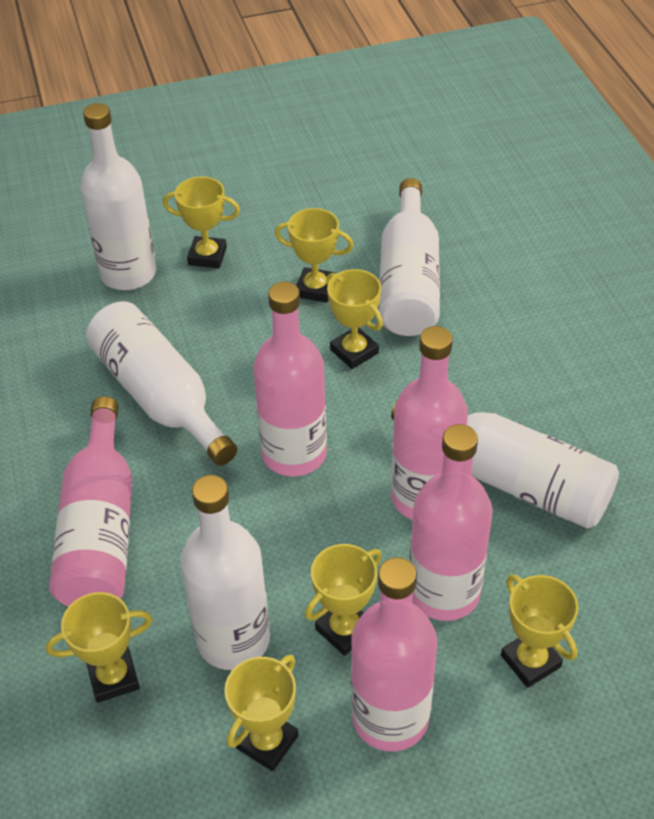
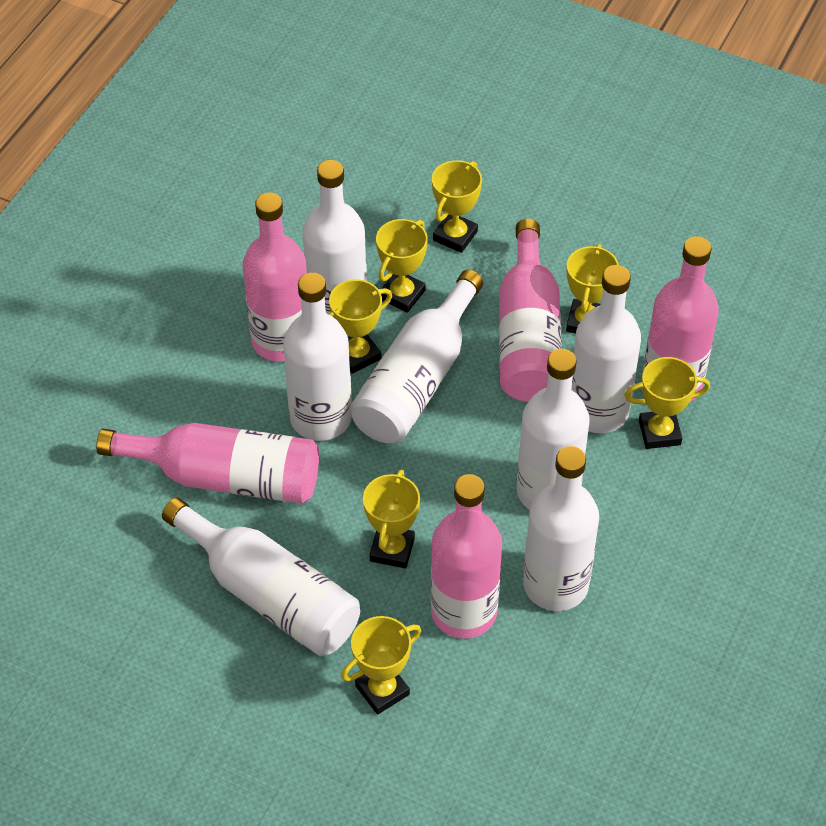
white bottle: [80,103,156,290] [86,301,237,465] [180,475,270,670] [379,178,440,336] [391,402,619,529] = 5 -> [162,497,360,656] [283,273,352,441] [302,160,367,314] [350,270,483,443] [517,349,590,510] [523,446,599,611] [572,265,641,433] = 7

